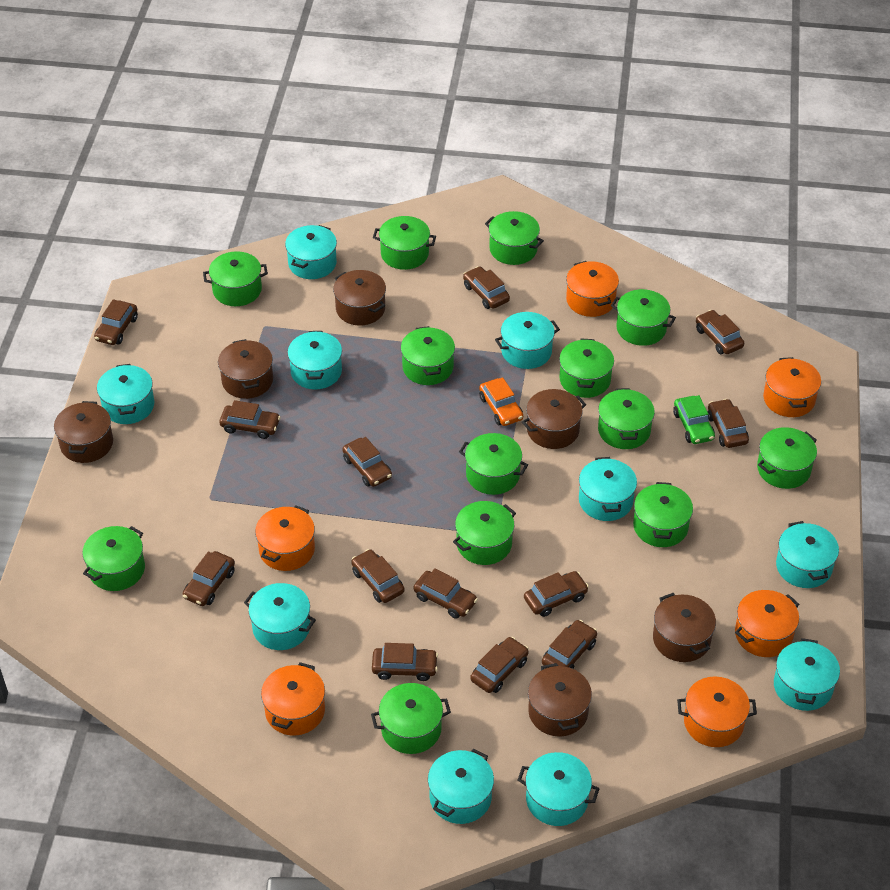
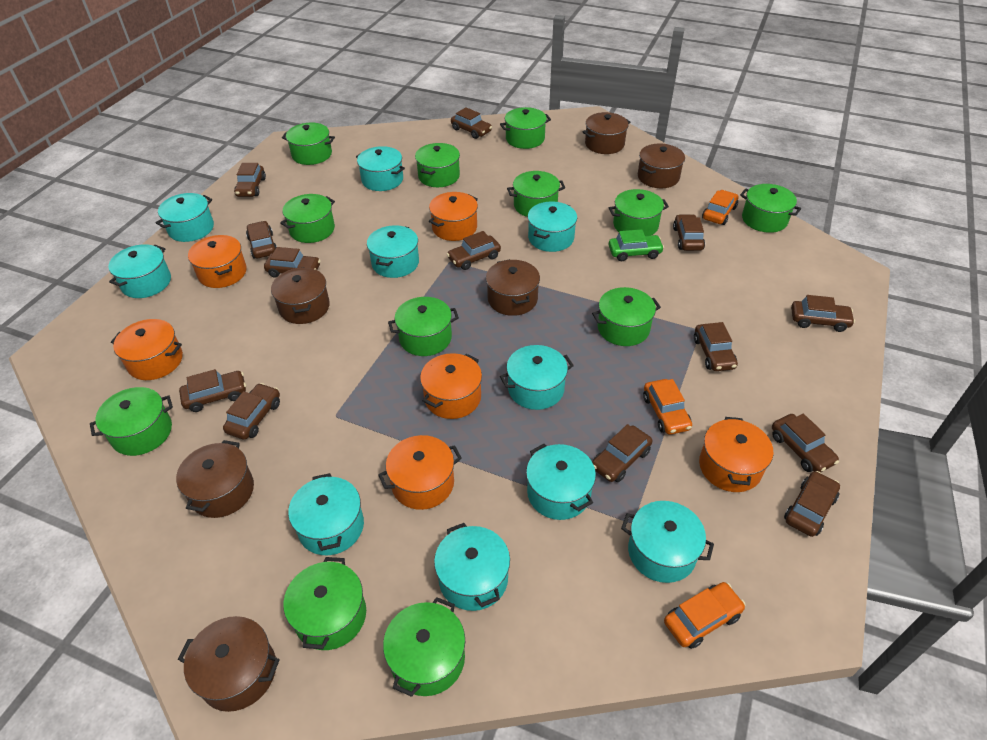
green pot: [82,526,145,591] [203,251,268,306] [371,683,451,754] [373,216,436,270] [401,326,455,385] [453,501,516,565] [459,433,528,495] [485,211,544,265] [559,339,614,398] [598,388,655,449] [611,289,676,346] [633,482,693,547] [757,427,817,489] = 13 -> [90,387,173,456] [280,194,335,243] [282,122,335,165] [283,557,366,650] [383,597,465,697] [388,297,459,356] [415,143,460,187] [500,107,551,149] [507,171,566,217] [592,287,661,346] [609,189,669,236] [740,184,801,233] = 12
orange car: [479,377,523,426] = 1 -> [643,379,692,435] [664,582,746,649] [702,190,738,225] = 3

